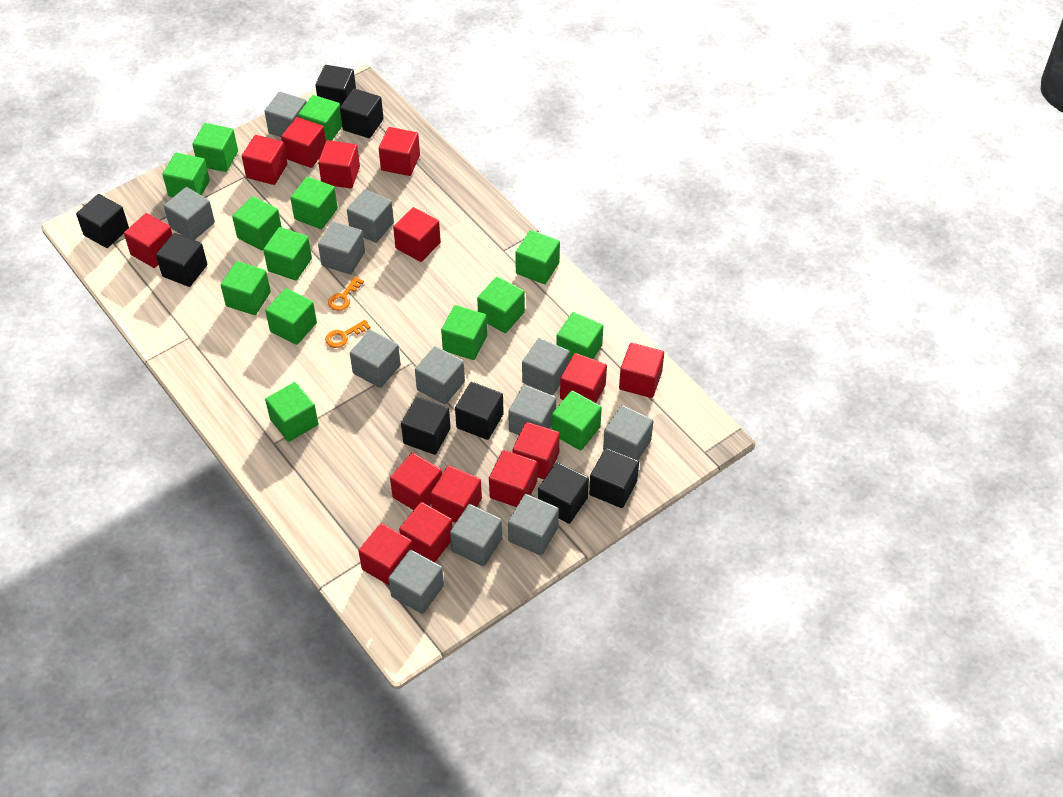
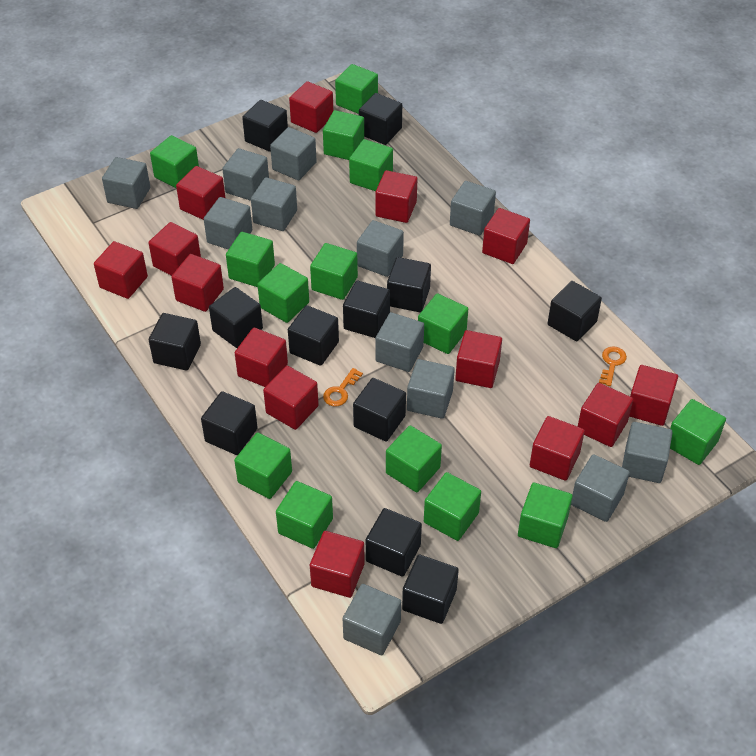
black cube: [76,194,129,248] [156,233,207,287] [315,65,356,107] [340,89,384,138] [401,397,451,455] [455,382,504,440] [538,462,589,524] [589,448,639,508] = 8 -> [149,313,201,371] [201,391,258,455] [209,287,263,348] [242,100,288,152] [288,305,339,366] [343,280,390,338] [353,378,406,442] [359,93,402,145] [366,508,422,577] [387,257,431,312] [402,555,459,624] [548,281,602,342] = 12

